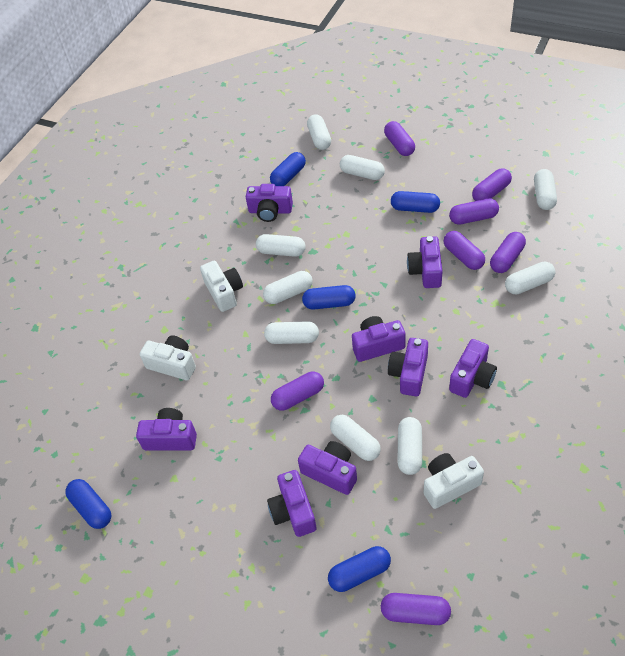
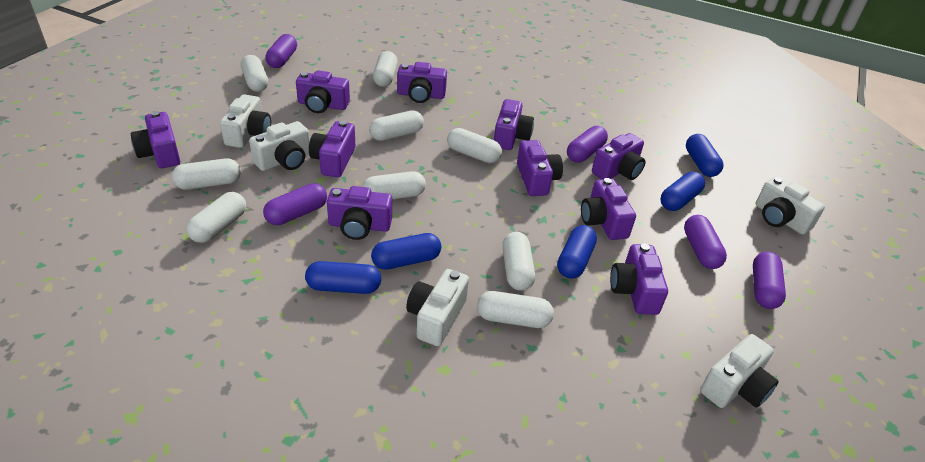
purple camera: [136,408,197,450] [246,184,293,222] [267,470,316,537] [298,441,357,495] [352,316,406,362] [388,338,428,396] [407,236,443,288] [449,339,497,398] = 8 -> [131,111,180,168] [296,70,350,113] [309,121,355,177] [327,186,392,240] [397,62,447,103] [494,99,534,150] [517,140,563,196] [581,178,636,240] [592,133,645,180] [610,243,668,315] = 10
purple capsule: [271,371,324,411] [381,593,451,625] [384,121,415,156] [444,231,485,270] [449,199,499,224] [472,168,512,201] [490,232,526,273] = 7 -> [263,183,327,225] [265,34,297,68] [567,126,608,163] [684,215,727,269] [753,252,786,309] = 5
white camera: [140,336,196,380] [200,261,243,312] [423,453,484,509] = 3 -> [220,94,271,148] [249,121,310,171] [406,269,469,346] [700,334,779,408] [755,177,825,235] = 5

